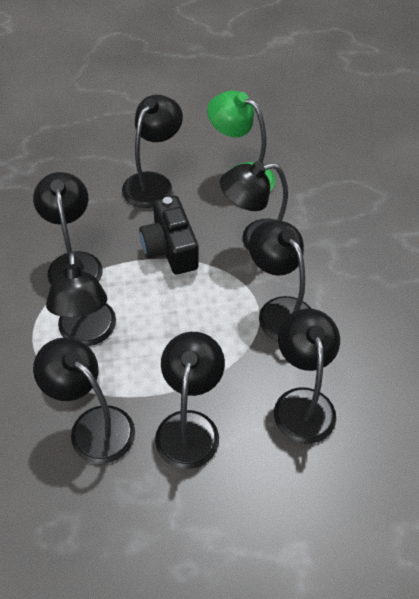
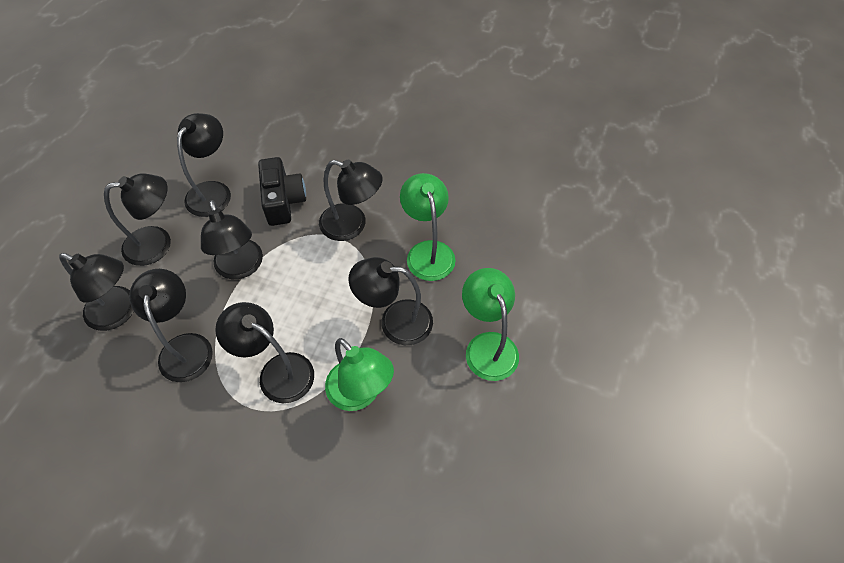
green lamp: [207,90,276,191] = 1 -> [325,338,394,411] [400,173,455,281] [462,268,519,381] = 3

